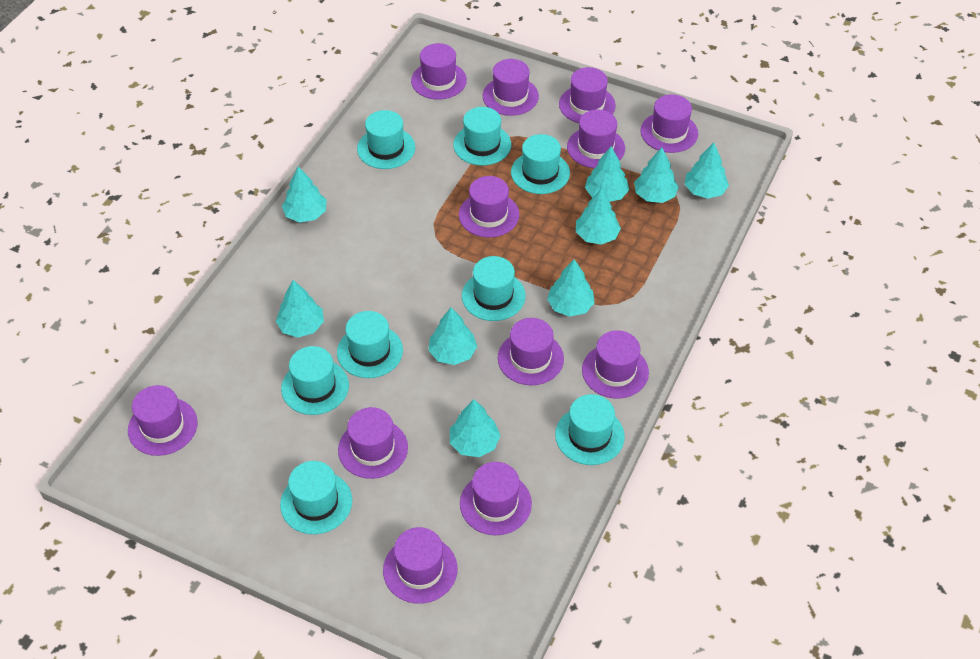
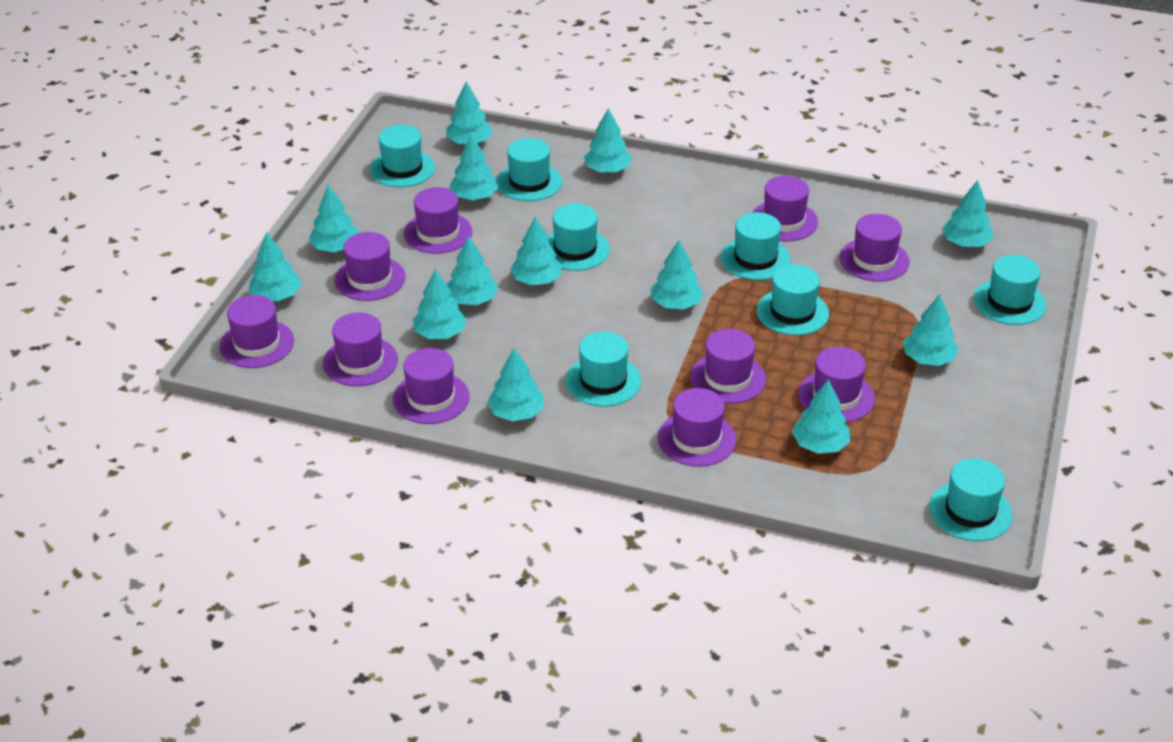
purple hat: [128,385,198,456] [338,407,408,479] [383,527,457,604] [411,43,467,100] [459,176,519,238] [460,462,532,535] [483,59,539,116] [498,318,564,385] [559,67,616,123] [567,110,625,168] [582,330,649,398] [641,94,698,153] = 12 -> [219,295,294,368] [323,312,398,386] [335,232,405,301] [393,348,470,424] [404,187,472,254] [657,388,736,467] [690,329,766,404] [752,176,818,241] [798,347,875,422] [839,214,910,282] = 10
turquoise tree: [276,280,324,338] [282,166,327,222] [428,307,477,365] [450,399,500,457] [547,259,595,317] [576,188,621,245] [585,146,629,202] [634,147,679,203] [685,143,729,199] = 9 -> [249,232,302,301] [309,185,359,252] [413,269,467,339] [446,81,493,144] [446,236,498,305] [449,134,498,200] [487,348,544,421] [510,217,562,285] [584,108,632,173] [651,240,703,309] [792,379,850,454] [903,295,958,366] [942,180,993,247] = 13

